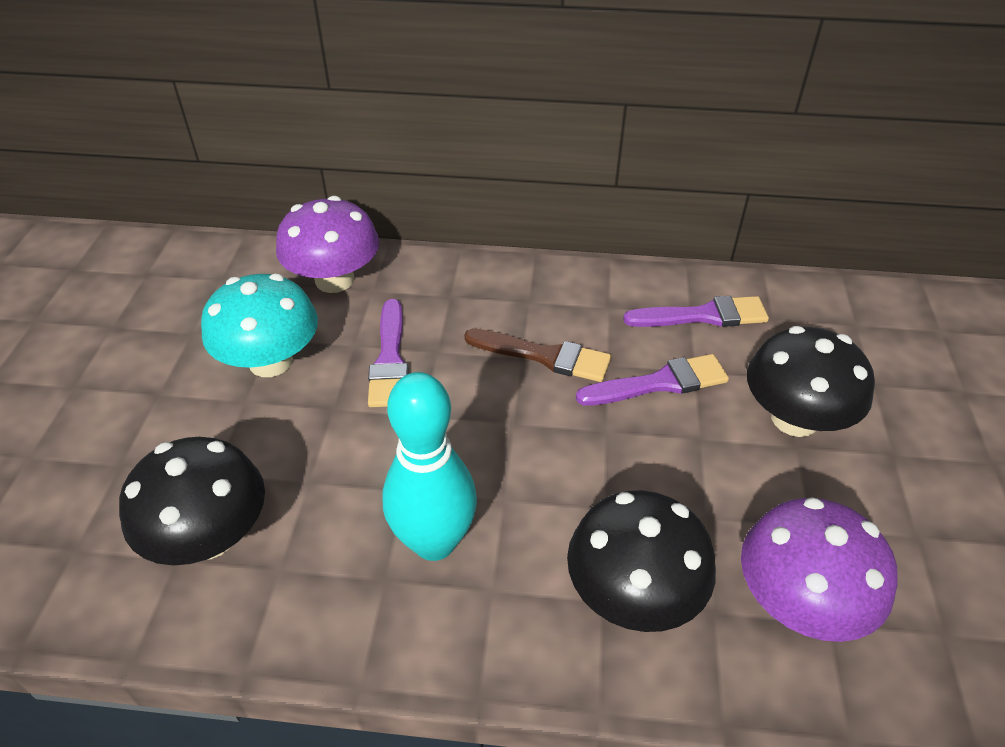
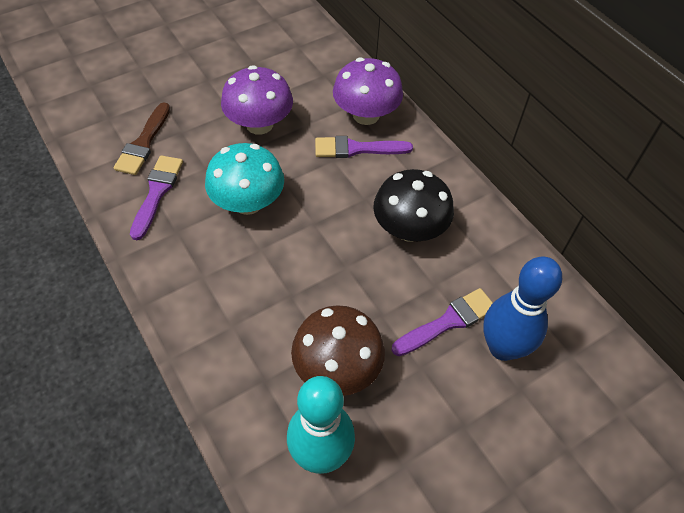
black mushroom: [119,437,265,565] [567,490,716,632] [747,326,875,437] = 3 -> [373,169,454,242] = 1
blue bowling pin: none = 0 -> [483,257,562,361] = 1
brown mushroom: none = 0 -> [291,305,385,396] = 1

